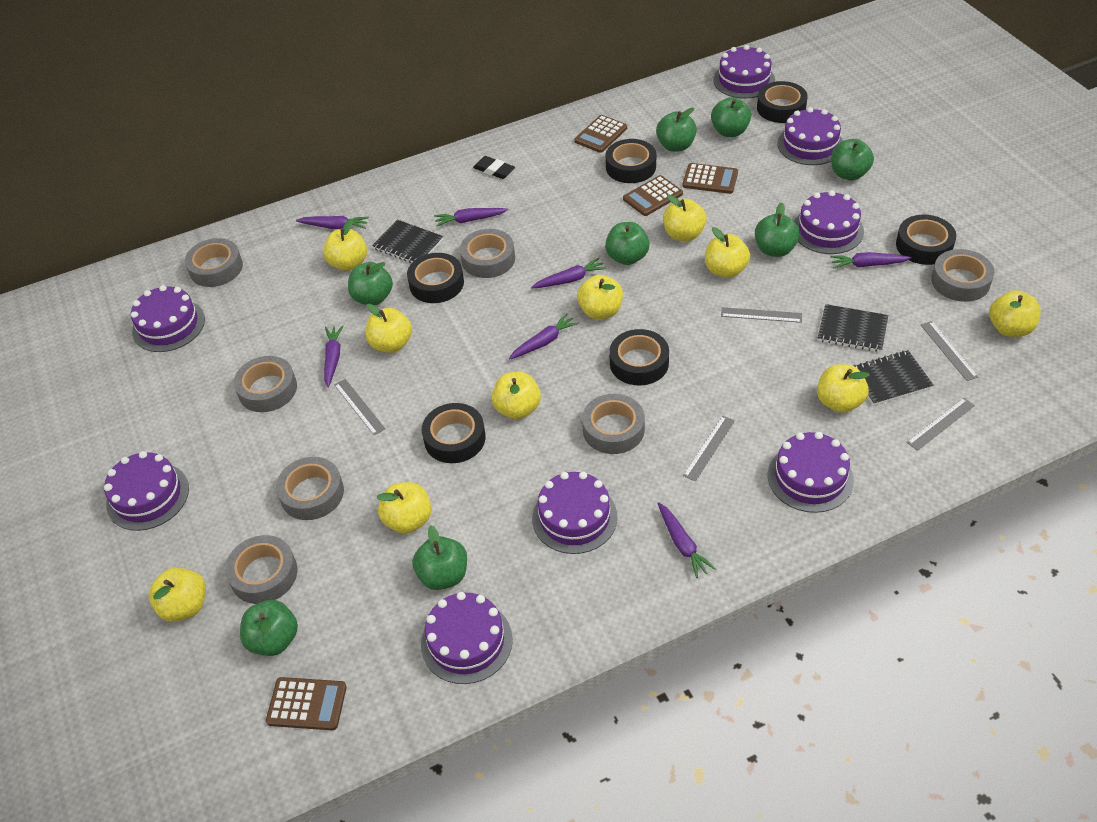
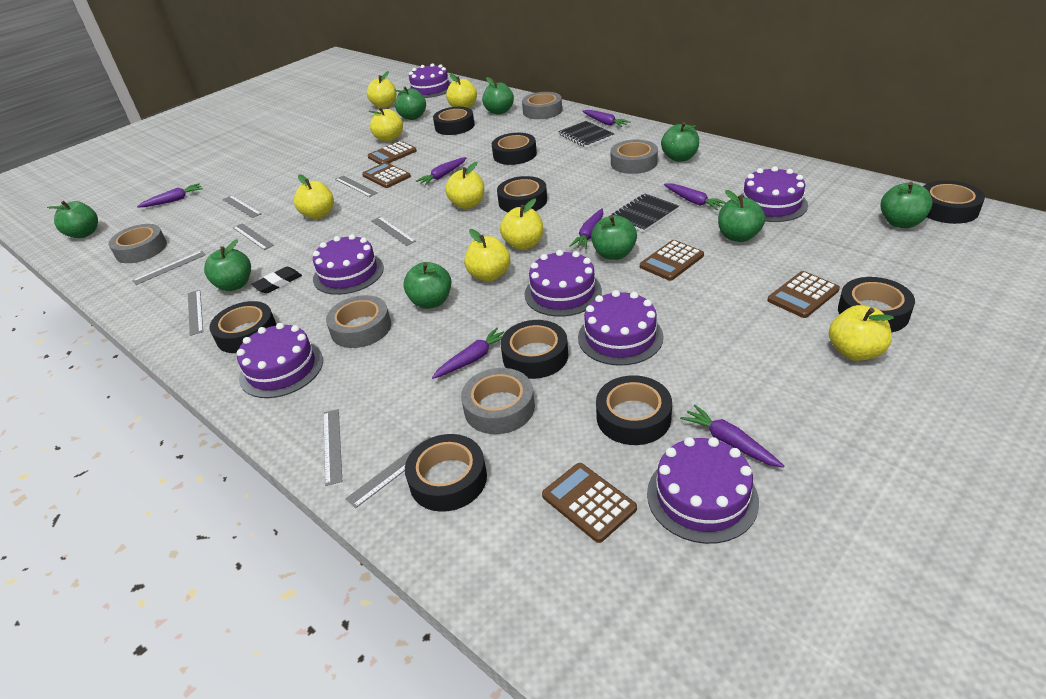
black notebook: [372,220,443,263] [818,304,888,352] [854,350,934,406] = 3 -> [558,121,614,148] [610,194,679,232] = 2
black tape: [407,253,464,303] [422,403,485,463] [606,139,656,183] [609,329,669,385] [757,81,808,123] [896,215,956,265] = 6 -> [209,301,277,353] [405,434,487,512] [433,107,475,135] [492,133,537,165] [497,176,547,212] [500,320,568,379] [596,375,672,445] [838,277,915,333] [923,180,985,224] = 9
brown calculator: [266,677,347,730] [574,115,627,153] [623,175,683,216] [682,163,738,194] = 4 -> [362,162,411,188] [368,141,417,164] [542,463,637,543] [640,240,704,281] [768,271,840,318] = 5
green apple: [240,600,298,656] [348,262,393,305] [412,525,467,590] [605,222,650,265] [656,108,697,152] [711,97,751,137] [755,202,800,257] [831,139,874,180] = 8 -> [47,201,98,238] [204,239,251,291] [394,87,426,120] [403,262,452,309] [482,77,514,115] [591,215,637,260] [661,122,699,162] [718,190,765,242] [880,182,933,228] = 9
grey ruler: [334,379,386,435] [683,416,735,482] [721,307,802,323] [907,398,975,451] [921,321,978,381] = 5 -> [132,251,206,285] [188,290,203,336] [223,195,262,218] [233,223,274,250] [323,409,342,486] [335,176,377,197] [346,436,431,508] [371,217,416,246] = 8
grey tape: [185,238,243,287] [225,535,297,604] [234,356,297,412] [276,457,344,520] [460,229,515,278] [582,394,645,454] [931,249,994,302] = 7 -> [109,224,167,263] [326,295,391,348] [461,368,535,434] [522,92,562,119] [611,140,658,174] = 5
purple cake: [104,451,189,531] [131,285,205,352] [421,592,513,684] [532,472,618,554] [713,45,775,99] [768,432,854,513] [777,107,843,165] [794,190,864,254] = 8 -> [237,323,323,398] [313,234,384,295] [409,63,451,98] [525,250,602,317] [578,290,663,366] [647,437,759,544] [741,166,808,222] = 7
yellow apple: [149,567,206,622] [323,219,367,271] [366,304,412,353] [377,482,432,534] [491,372,541,419] [577,275,623,319] [663,195,707,241] [705,227,750,278] [817,364,869,413] [989,290,1041,337] = 10 -> [294,174,334,219] [366,71,396,108] [369,107,403,142] [445,162,484,209] [446,74,477,108] [464,229,510,281] [500,198,543,250] [829,305,894,361] = 8

